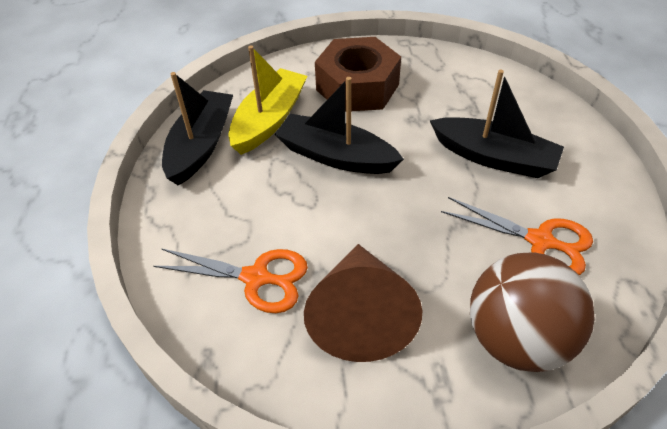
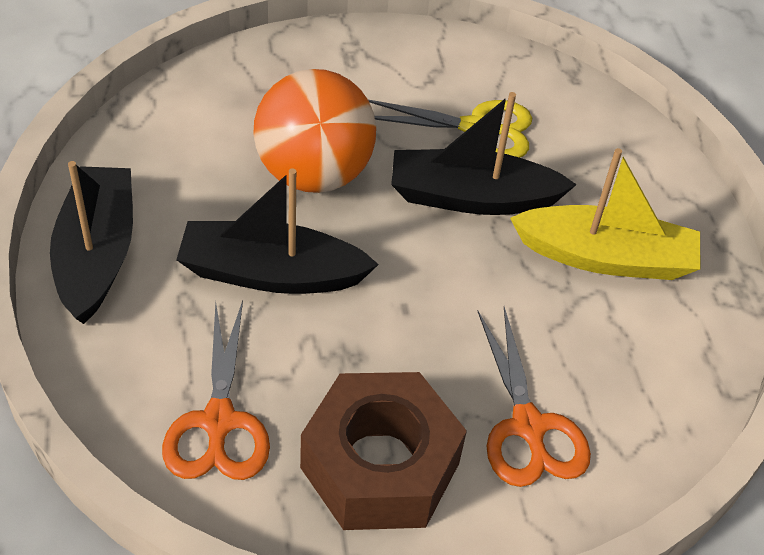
brown ball: [470,252,595,372] = 1 -> none = 0
brown cone: [304,244,422,362] = 1 -> none = 0
orange ball: none = 0 -> [253,69,376,193] = 1
yellow scissors: none = 0 -> [369,100,532,158] = 1

